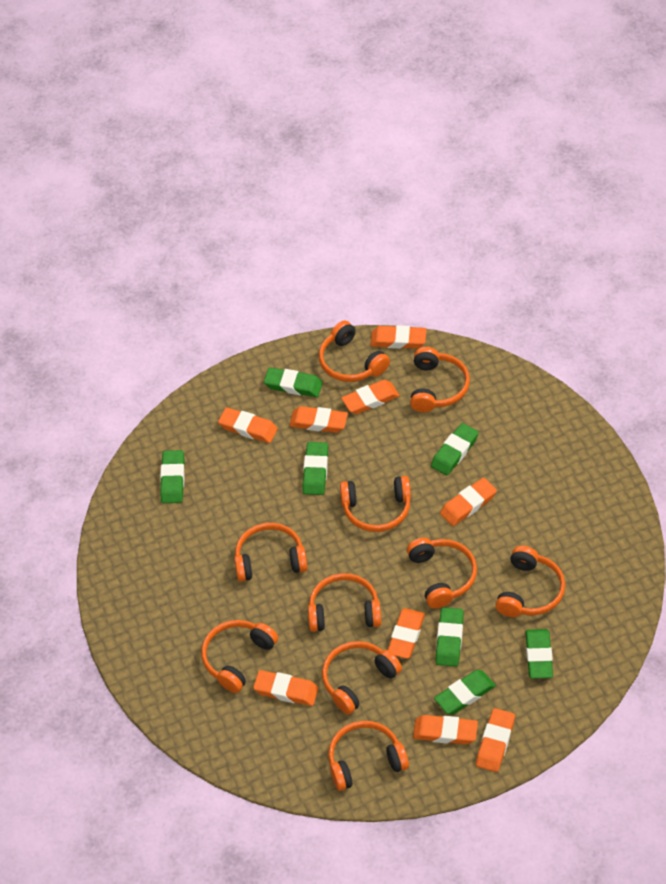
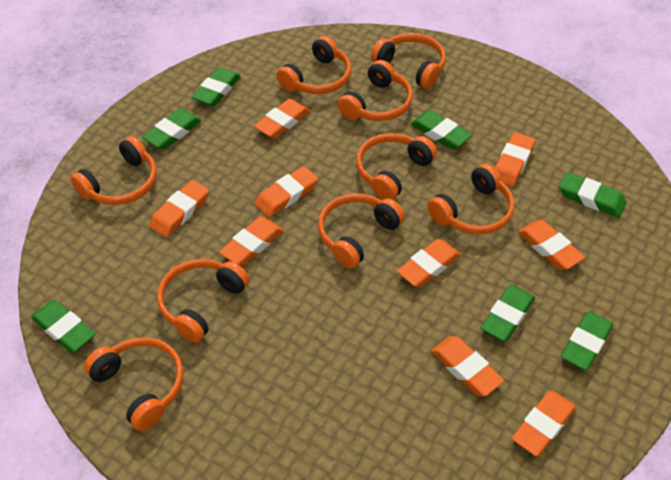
orange headphones: [201,620,278,693] [234,523,308,582] [308,573,381,632] [319,321,390,382] [322,641,402,714] [328,721,409,791] [340,476,411,532] [407,538,477,608] [410,347,470,412] [495,546,565,617] = 10 -> [71,136,157,205] [84,337,183,431] [157,259,249,343] [277,36,351,94] [318,193,405,269] [337,60,413,121] [356,133,437,200] [371,33,446,89] [427,164,514,235] = 9

